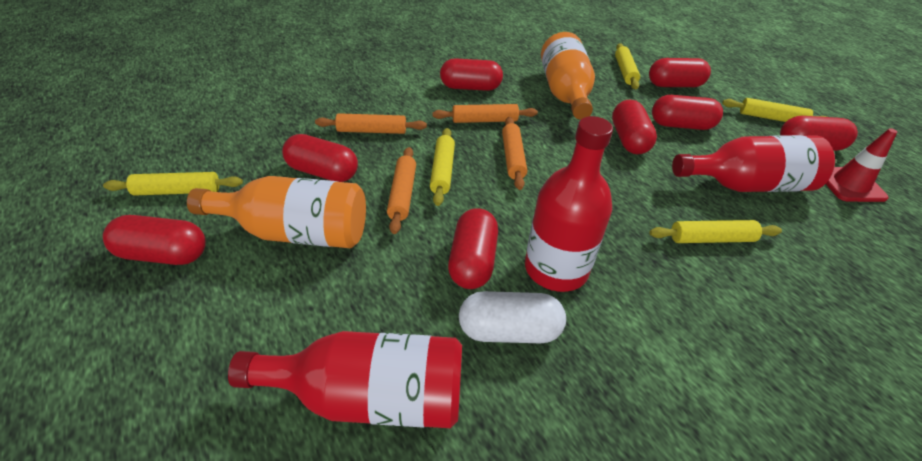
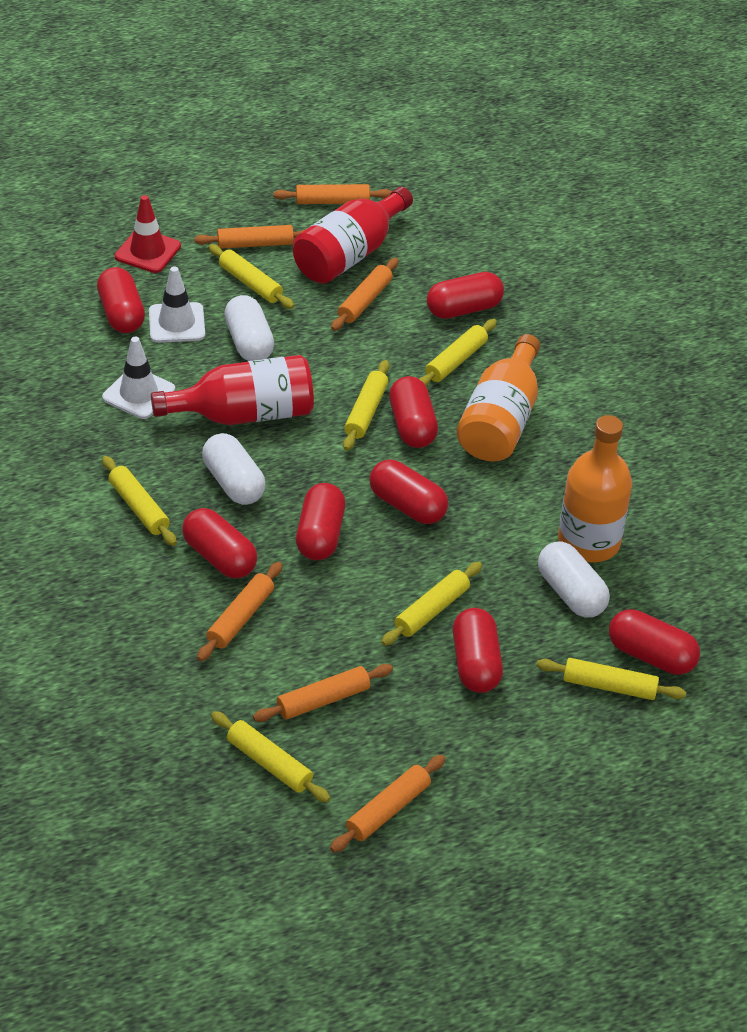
orange rolling pin: [315,113,427,134] [387,147,416,234] [432,104,538,123] [502,117,527,190] = 4 -> [194,225,306,249] [197,562,282,661] [253,664,393,722] [273,184,392,204] [330,755,445,852] [331,258,398,331] = 6
red bottle: [228,331,462,428] [525,116,613,292] [672,135,835,192] = 3 -> [151,355,314,425] [293,187,413,284] = 2
white capsule: [459,291,566,343] = 1 -> [202,433,266,505] [224,295,274,361] [538,542,610,618] = 3
white traffic cone: none = 0 -> [102,337,175,419] [149,266,205,343] = 2
yellow rolling pin: [103,172,243,196] [430,128,455,206] [615,43,640,89] [649,220,782,243] [722,98,827,122] = 5 -> [102,456,177,546] [208,244,294,309] [211,711,330,802] [343,360,389,451] [381,562,482,646] [419,319,497,386] [537,658,686,700] = 7

